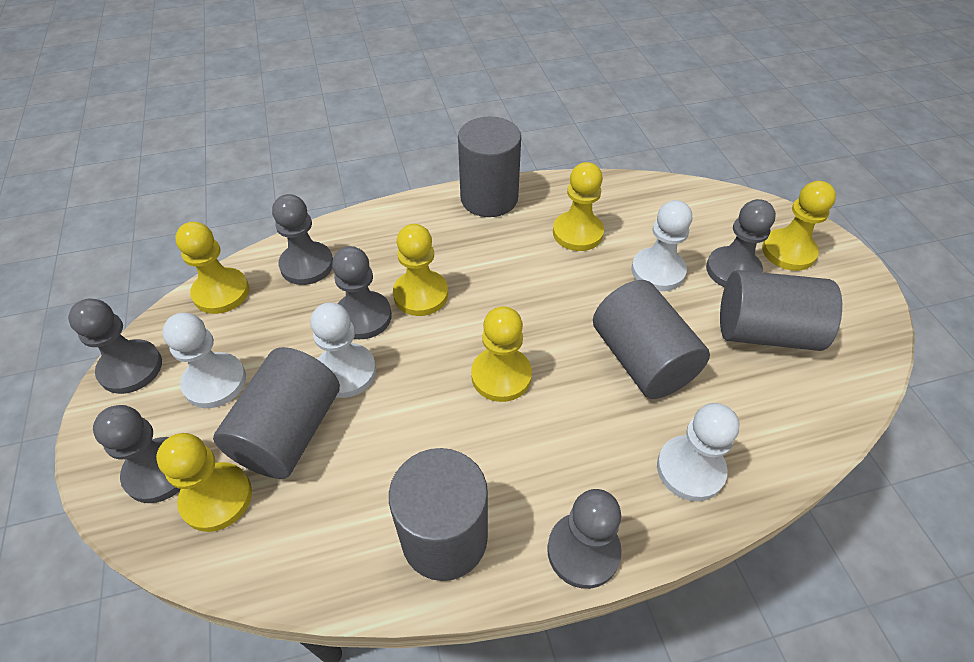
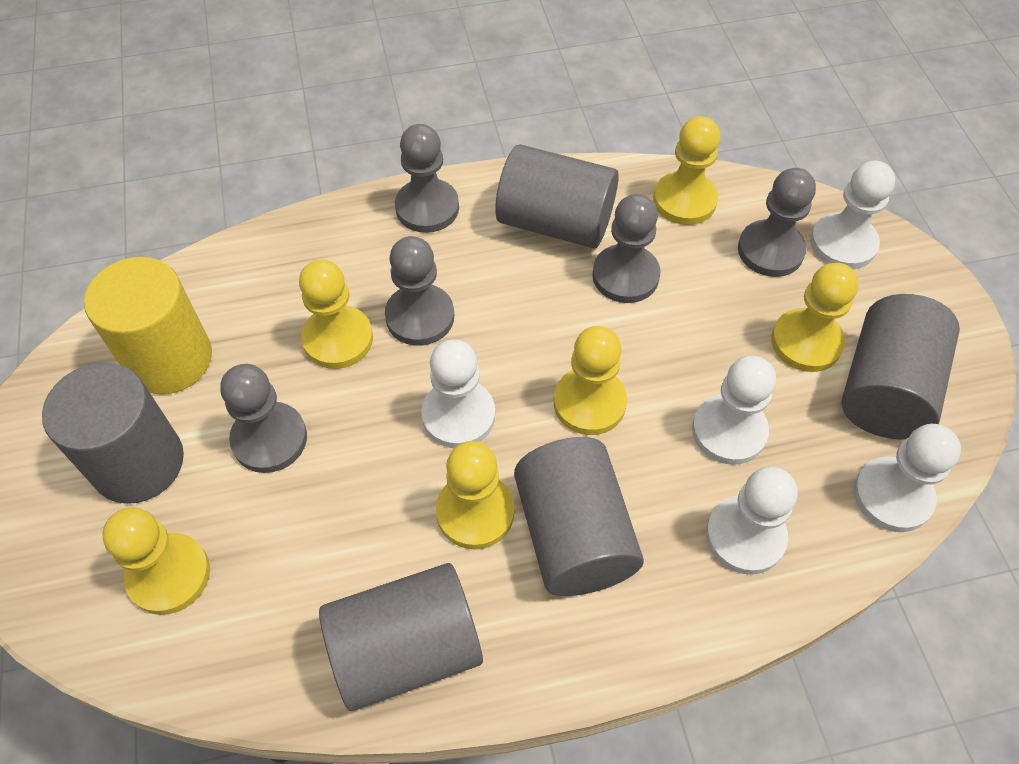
grey pawn: [68,299,162,394] [93,405,181,503] [272,194,333,285] [332,246,392,339] [547,489,622,589] [706,199,776,287] = 6 -> [220,364,307,473] [385,236,454,346] [395,124,459,233] [592,194,660,303] [738,168,816,277] = 5
white pawn: [162,313,246,408] [310,302,376,398] [631,200,692,291] [657,403,740,501] = 4 -> [421,339,495,448] [692,356,776,465] [706,466,798,575] [810,161,895,270] [854,424,961,532] = 5
yellow cylinder: none = 0 -> [84,257,212,395] = 1

